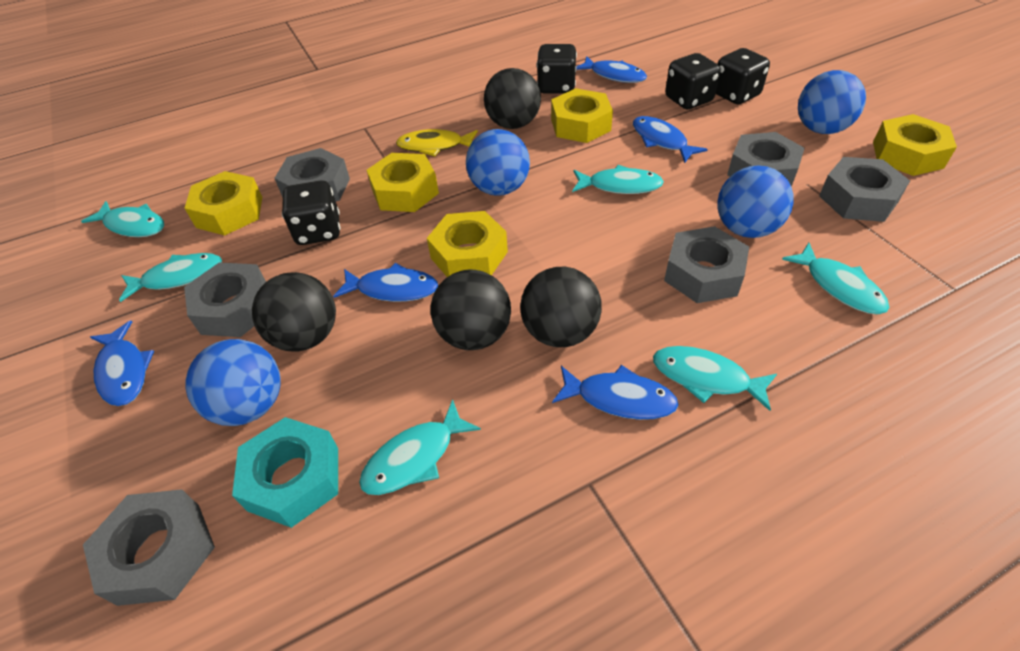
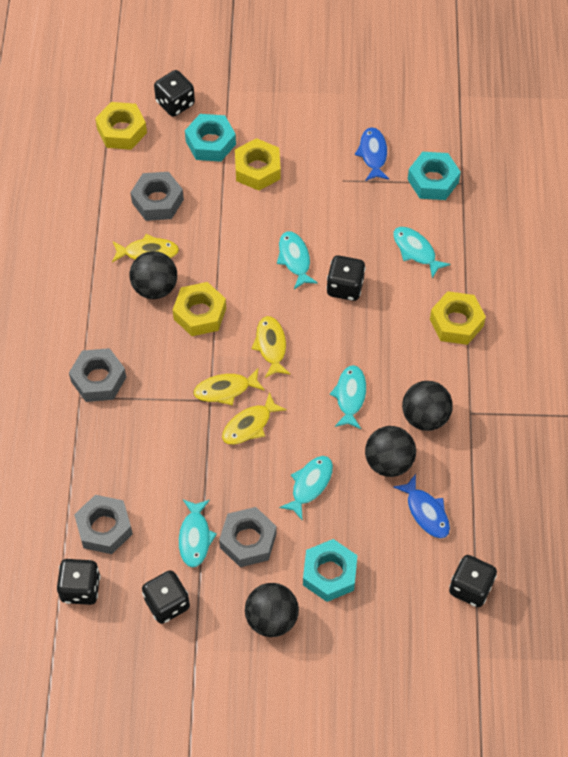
black dice: [282,180,340,245] [537,44,577,94] [665,53,721,109] [716,48,770,104] = 4 -> [57,559,101,605] [142,570,190,624] [154,70,195,117] [326,255,366,301] [449,555,497,607] = 5
blue ball: [186,339,281,426] [466,129,530,195] [717,165,794,238] [798,70,866,134] = 4 -> none = 0
blue fish: [90,320,154,406] [333,263,438,302] [552,365,679,420] [576,56,647,83] [633,116,708,163] = 5 -> [355,127,389,181] [393,474,450,538] = 2
grey nut: [83,489,215,606] [184,262,266,337] [275,148,350,201] [664,226,749,303] [727,132,805,187] [819,157,910,222] = 6 -> [69,348,126,402] [74,495,133,554] [130,172,184,221] [219,507,277,567] = 4
turquoise fish: [81,201,164,237] [119,253,222,302] [359,399,481,495] [572,165,664,194] [653,346,777,411] [782,243,889,314] = 6 -> [179,499,217,568] [277,231,318,289] [279,456,333,521] [330,365,366,429] [393,227,450,278] = 5
turquoise nut: [232,417,338,528] = 1 -> [185,114,236,162] [303,539,357,602] [408,152,461,200] = 3
yellow fish: [396,129,478,157] = 1 -> [112,234,179,262] [193,369,265,405] [222,392,287,445] [251,316,290,378] = 4
yellow nut: [185,171,262,235] [367,153,439,212] [427,211,508,277] [551,88,613,143] [873,114,957,176] = 5 -> [95,102,147,150] [173,282,226,336] [235,138,281,191] [430,291,486,345] = 4

